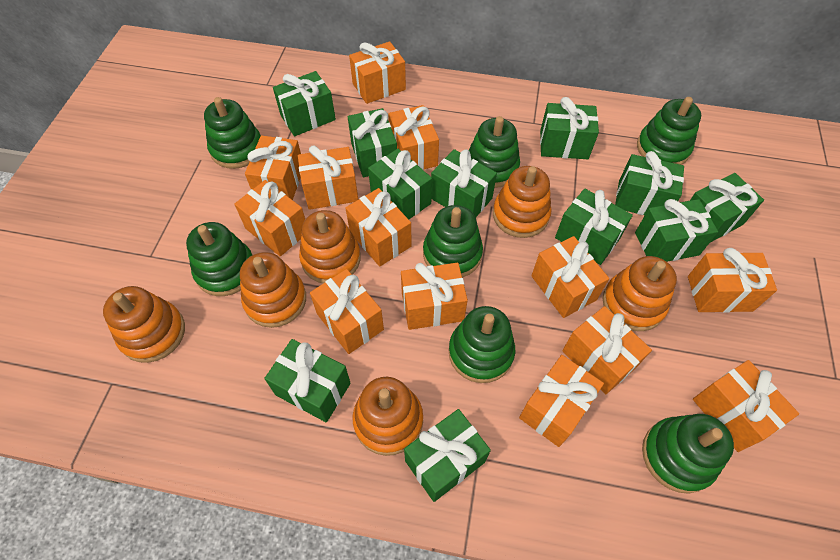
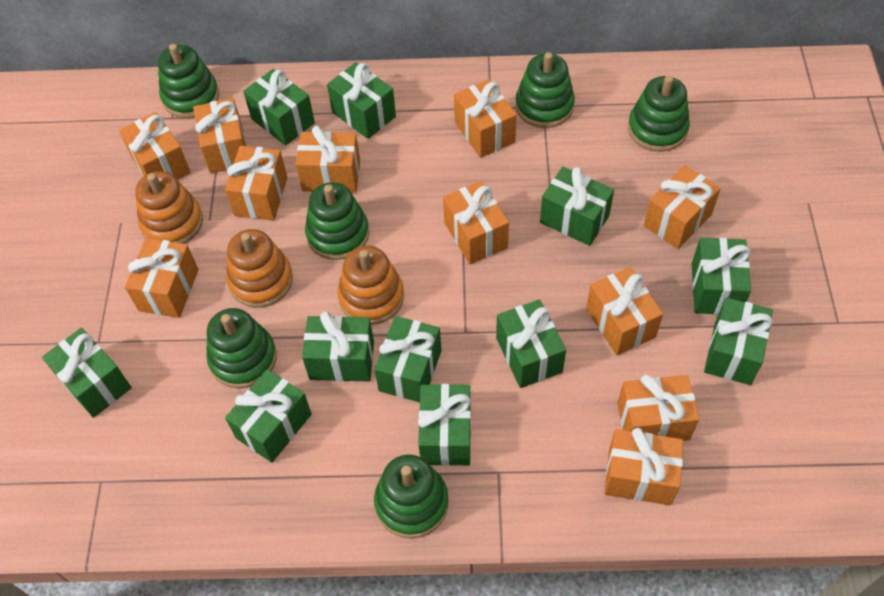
green stacking toy: [186,222,252,296] [204,97,261,169] [423,205,483,278] [449,306,515,383] [469,116,520,188] [637,97,701,165] [642,414,734,494] = 7 -> [158,44,219,118] [206,308,277,389] [305,182,369,260] [374,454,449,539] [515,52,575,128] [628,76,690,152] = 6
orange gift: [234,180,305,256] [245,135,301,200] [298,145,358,210] [310,269,384,354] [345,188,412,267] [349,41,406,104] [388,105,439,170] [401,263,468,330] [519,355,604,447] [531,236,609,318] [562,306,652,394] [688,248,777,313] [693,360,799,452] = 13 -> [119,112,191,180] [125,238,199,318] [193,98,247,174] [225,146,287,221] [296,126,360,193] [443,181,509,264] [454,79,517,158] [586,267,663,355] [604,428,683,505] [617,374,699,441] [644,165,721,249] = 11
orange stacking toy: [103,286,185,363] [240,252,306,328] [299,210,361,283] [353,377,423,456] [493,166,551,238] [603,256,677,331] = 6 -> [135,171,203,244] [226,229,293,308] [337,246,404,325] = 3

